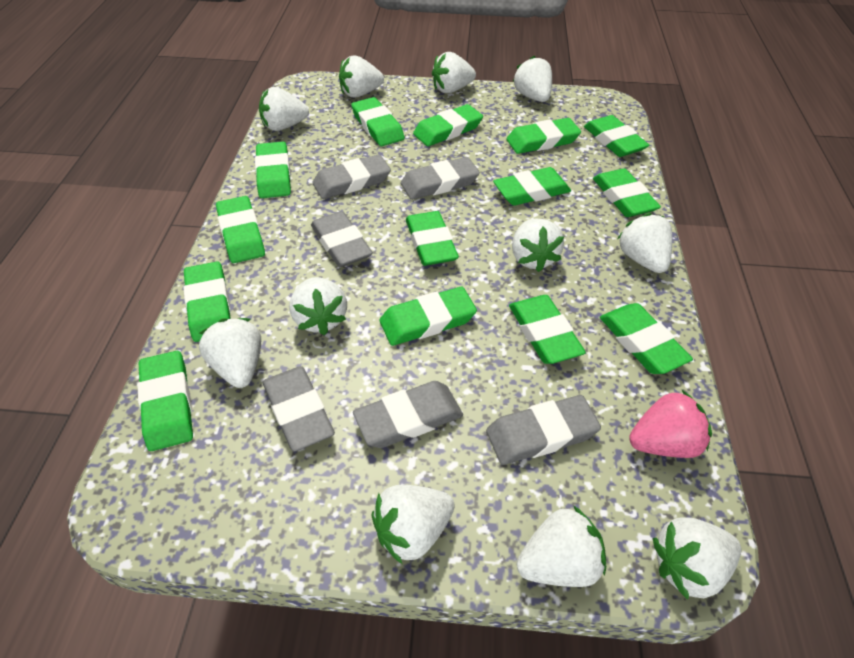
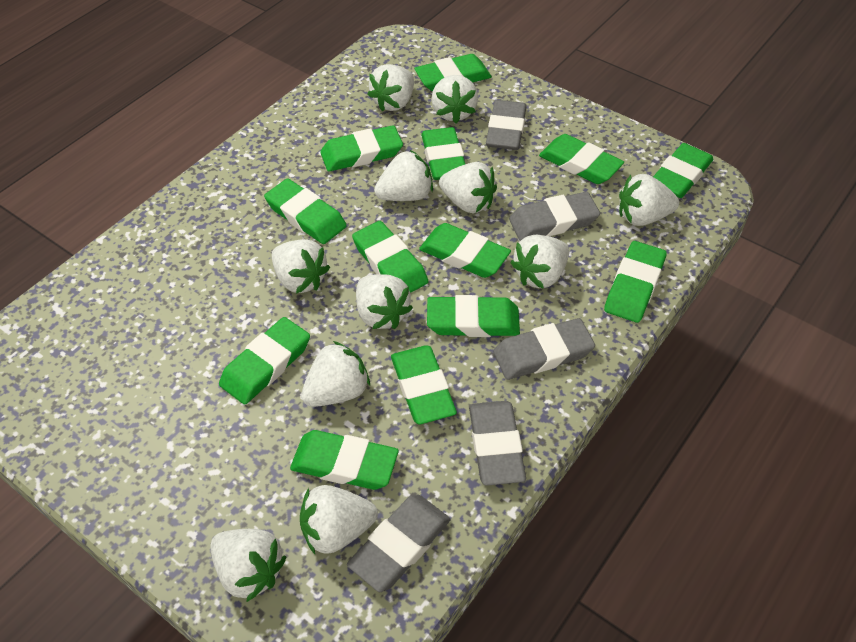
green eraser: [137,351,193,451] [183,262,231,342] [216,196,265,263] [255,142,291,198] [351,97,405,146] [380,287,477,346] [406,211,459,266] [413,104,483,146] [493,167,571,206] [506,118,581,154] [509,295,586,364] [584,115,650,157] [593,168,661,217] [600,303,693,374] = 14 -> [219,317,310,405] [264,178,347,244] [290,430,399,490] [320,125,403,172] [352,221,428,293] [391,346,457,424] [414,54,492,92] [419,223,511,278] [421,127,465,180] [427,295,520,337] [539,134,624,184] [604,241,667,323] [653,143,714,198] = 13
grey eraser: [263,366,335,452] [311,211,373,267] [312,154,391,199] [353,381,463,448] [401,157,480,200] [486,395,601,465] = 6 -> [347,494,451,592] [469,401,526,486] [486,100,527,150] [493,318,595,380] [509,192,600,241] = 5
pink strawberry: [629,390,712,458] = 1 -> none = 0

